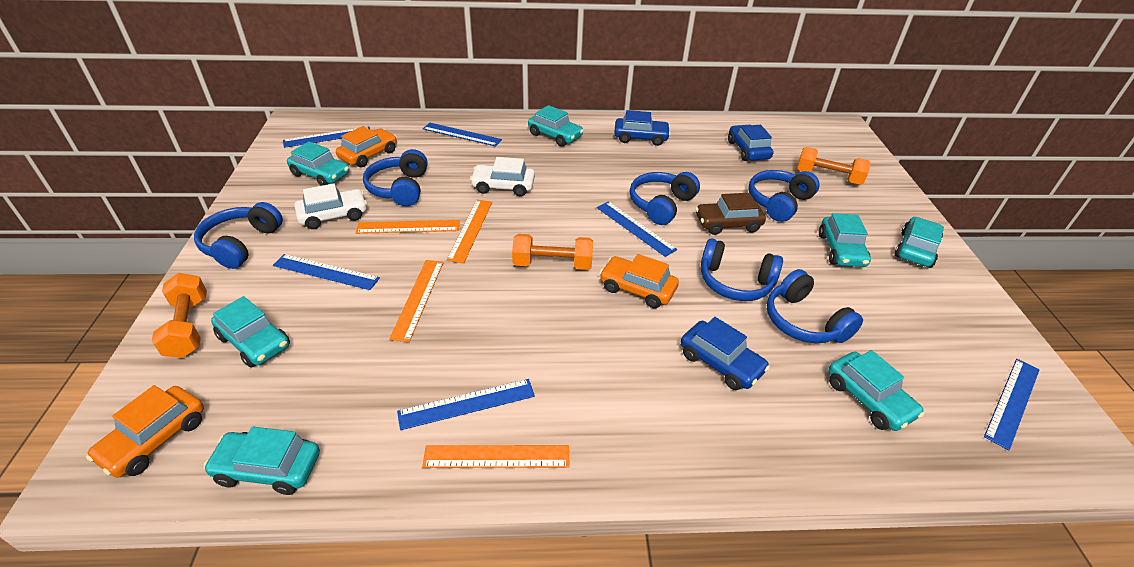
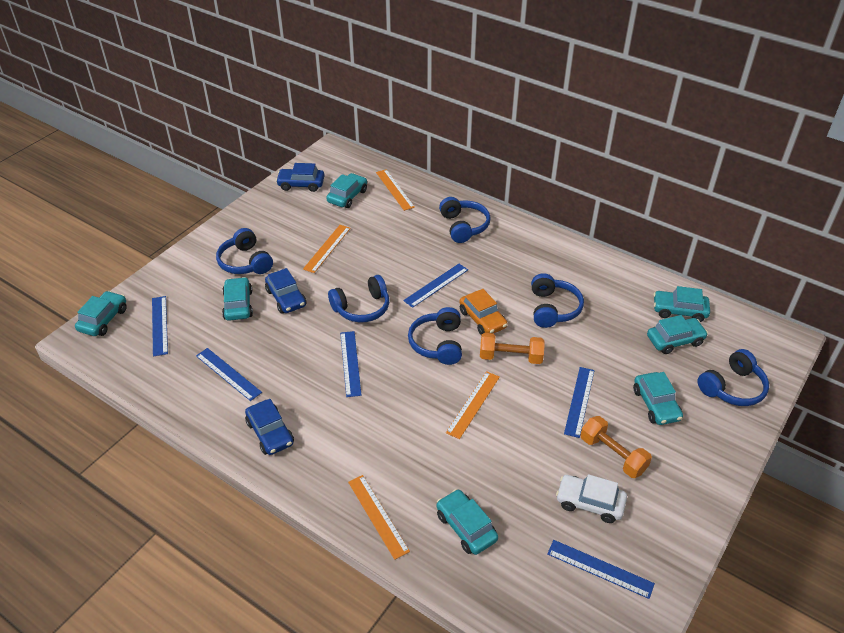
brown car: [695,193,766,235] = 1 -> none = 0
orange car: [86,385,204,478] [336,126,397,167] [600,254,679,308] = 3 -> [459,289,507,335] = 1
orange dumbbell: [152,273,207,358] [512,234,593,270] [797,147,871,185] = 3 -> [480,333,545,364] [580,416,652,478] = 2
white car: [295,183,367,229] [470,157,535,196] = 2 -> [556,474,627,523] = 1

